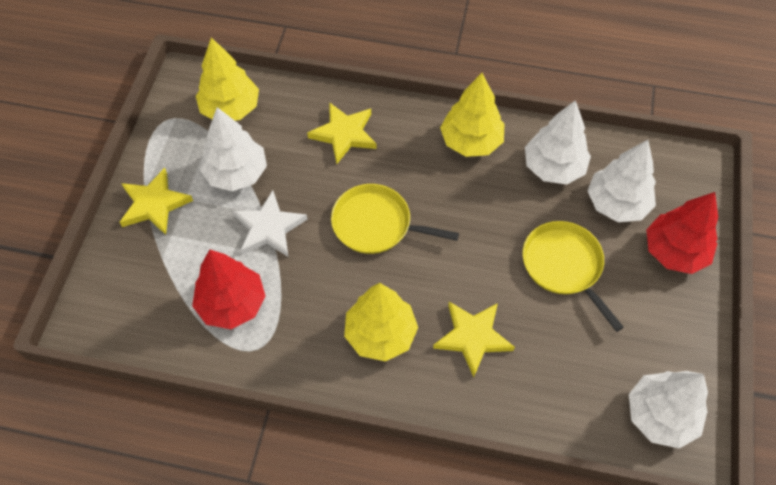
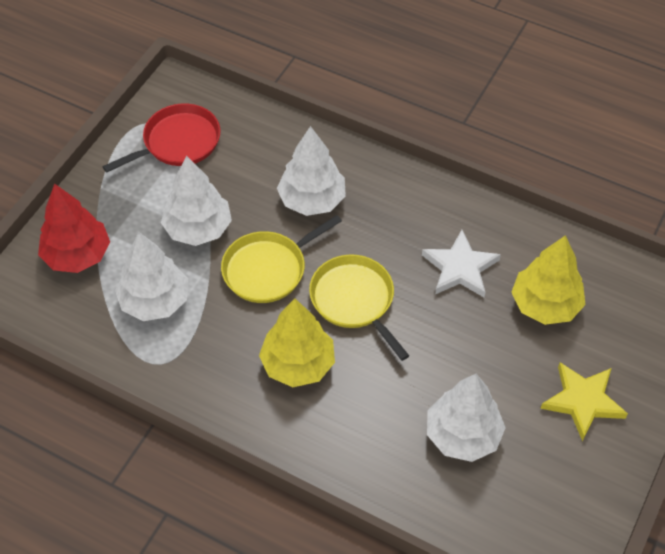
red pan: none = 0 -> [102,104,221,173] = 1
red tree: [192,250,265,329] [646,192,718,274] = 2 -> [38,183,110,273] = 1
yellow star: [119,168,193,235] [307,102,376,164] [433,302,515,377] = 3 -> [540,362,628,441] = 1
yellow tree: [196,37,259,121] [344,283,418,362] [440,73,504,157] = 3 -> [259,298,335,387] [511,235,585,325] = 2

